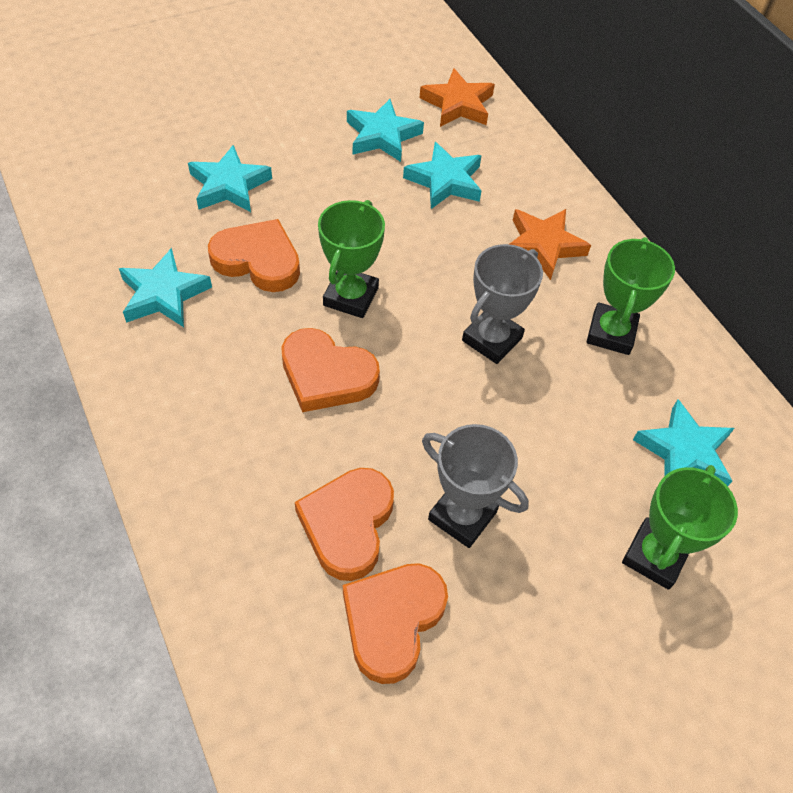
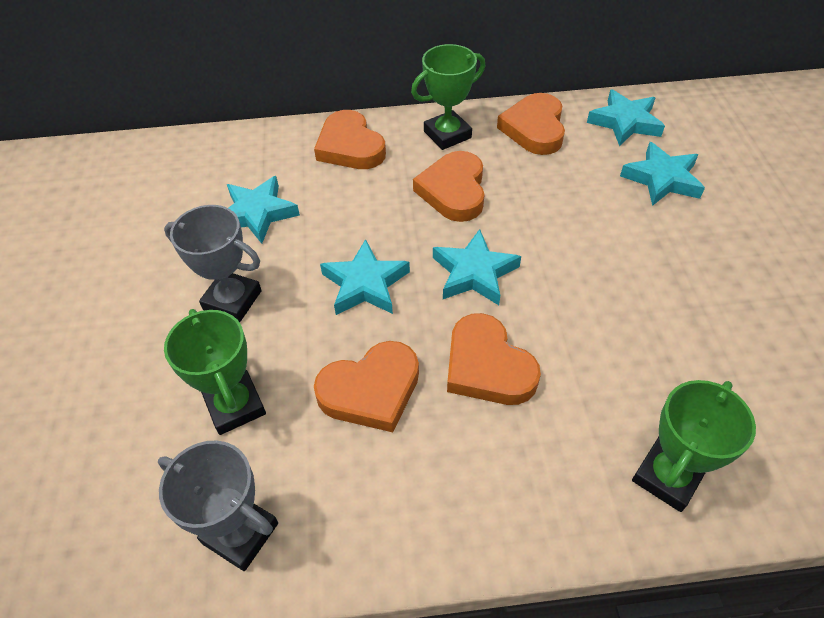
orange heart: [208,219,300,292] [281,328,380,412] [295,468,394,581] [343,563,448,684] = 4 -> [314,110,386,169] [314,341,419,432] [413,151,485,222] [447,313,541,405] [497,93,565,155] = 5
orange star: [420,68,495,127] [509,209,591,280] = 2 -> none = 0

